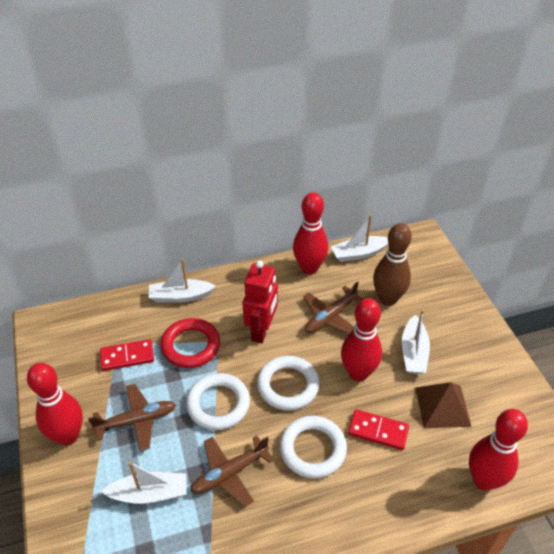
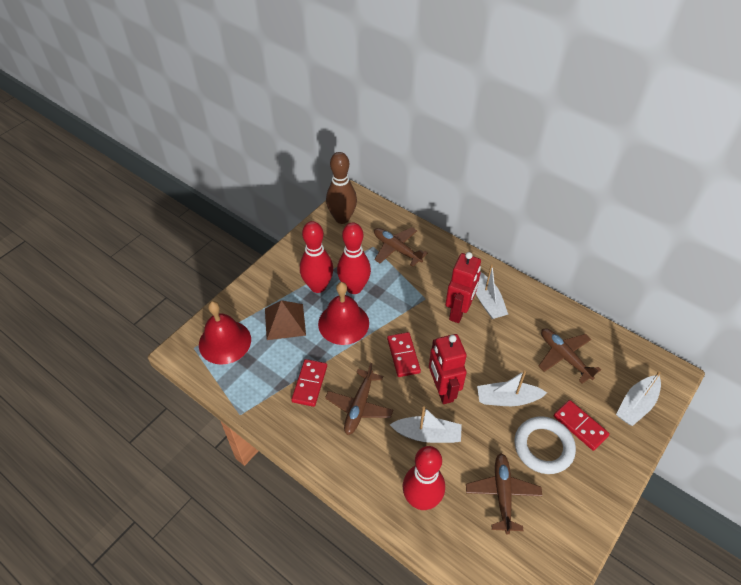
brown plane: [88,384,176,451] [190,435,274,507] [303,282,363,334] = 3 -> [325,363,393,435] [374,227,428,267] [466,453,542,534] [539,328,601,384] = 4
red bell: none = 0 -> [199,301,251,365] [318,282,369,345] = 2
red bowling pin: [27,363,83,445] [293,192,328,274] [341,298,382,381] [469,409,528,491] = 4 -> [300,221,333,293] [337,223,371,294] [403,446,445,510] = 3
red domino: [100,339,154,371] [348,409,409,450] = 2 -> [291,359,327,407] [387,332,421,377] [554,400,610,451] = 3
red ring: [160,318,220,368] = 1 -> none = 0
red robot: [243,260,278,343] = 1 -> [429,334,467,404] [446,252,481,323] = 2
white ring: [186,373,250,430] [257,356,320,411] [280,416,347,478] = 3 -> [514,416,576,474] = 1

